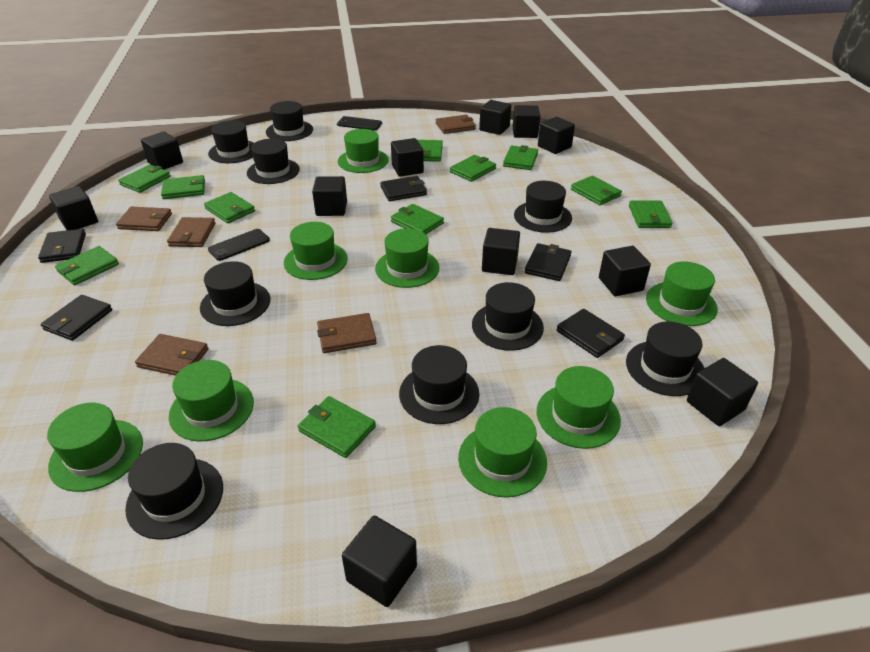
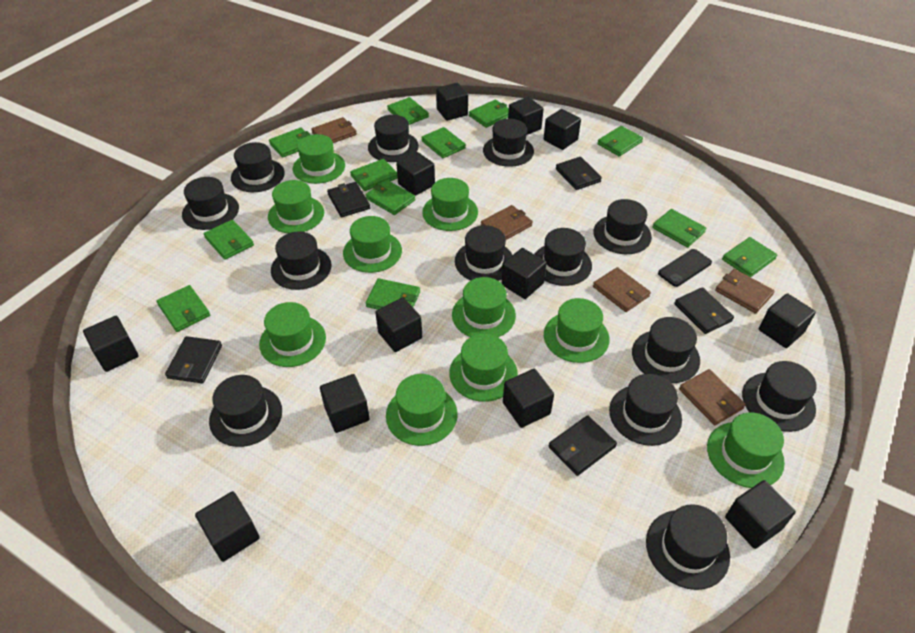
black cube: [49,186,98,230] [141,131,183,170] [312,176,347,216] [342,515,417,607] [391,138,424,177] [479,100,511,135] [482,228,520,275] [513,105,540,138] [538,117,575,154] [599,246,651,296] [687,358,758,426] = 11 -> [83,316,139,372] [195,491,260,562] [320,374,370,433] [375,298,422,352] [396,152,435,196] [436,83,468,121] [502,248,546,299] [503,369,554,428] [508,97,543,135] [544,109,581,150] [725,480,796,549] [759,293,816,348] = 12
black hat: [125,443,223,540] [200,261,270,326] [208,120,254,163] [247,138,300,184] [266,101,313,141] [399,345,479,424] [472,282,544,351] [514,181,572,233] [626,321,704,396] = 9 -> [182,177,239,230] [209,375,282,447] [231,142,285,192] [271,231,331,290] [368,115,419,162] [455,225,512,281] [483,119,534,167] [535,228,592,286] [593,199,652,254] [609,374,682,446] [632,317,700,383] [646,504,730,590] [742,361,817,432] = 13
black phone: [208,229,270,261] [337,116,382,131] = 2 -> [658,249,712,287] = 1
green hat: [47,403,143,492] [169,360,254,442] [284,222,348,280] [338,129,389,173] [375,228,440,288] [458,407,547,498] [537,366,621,449] [646,261,718,326] = 8 -> [259,302,326,367] [268,180,324,233] [293,134,345,184] [343,216,402,273] [386,374,457,446] [422,178,478,231] [449,334,518,402] [452,277,516,337] [544,298,610,363] [707,412,785,488] = 10
green wallet: [55,246,119,285] [118,164,171,193] [161,175,205,199] [204,192,255,223] [298,396,376,458] [391,204,444,234] [417,140,443,162] [450,155,496,182] [503,145,538,170] [571,176,622,205] [629,200,673,228] = 11 -> [157,285,210,332] [203,220,254,260] [269,127,310,158] [350,159,398,191] [366,180,415,215] [366,278,420,310] [387,97,429,125] [421,127,466,158] [469,100,509,128] [597,126,643,156] [652,209,706,247] [722,237,777,277] = 12

